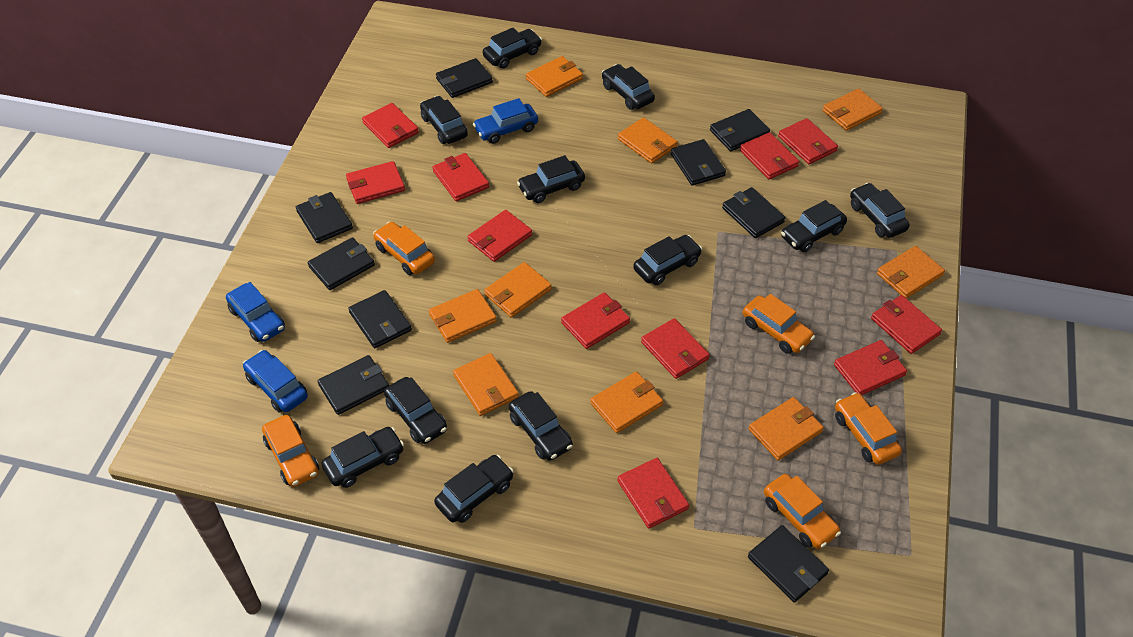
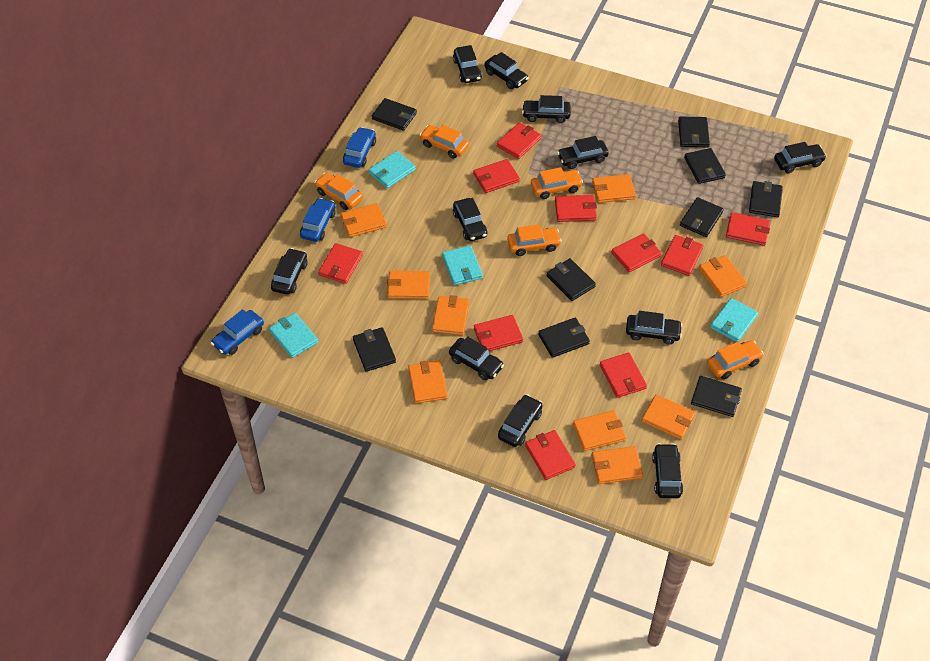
red wallet: [346,161,405,204] [362,103,419,148] [433,153,489,201] [467,210,532,262] [561,292,630,349] [617,458,689,529] [641,318,710,379] [740,132,800,179] [778,118,838,164] [834,340,907,395] [871,295,942,354] = 11 -> [318,243,363,284] [473,159,520,193] [474,315,523,351] [497,122,541,159] [525,430,576,480] [555,195,597,222] [600,353,647,398] [611,233,662,272] [661,235,704,276] [726,212,770,246] = 10
turquoise wallet: none = 0 -> [269,313,318,358] [369,151,416,188] [442,245,483,285] [710,298,758,342] = 4

